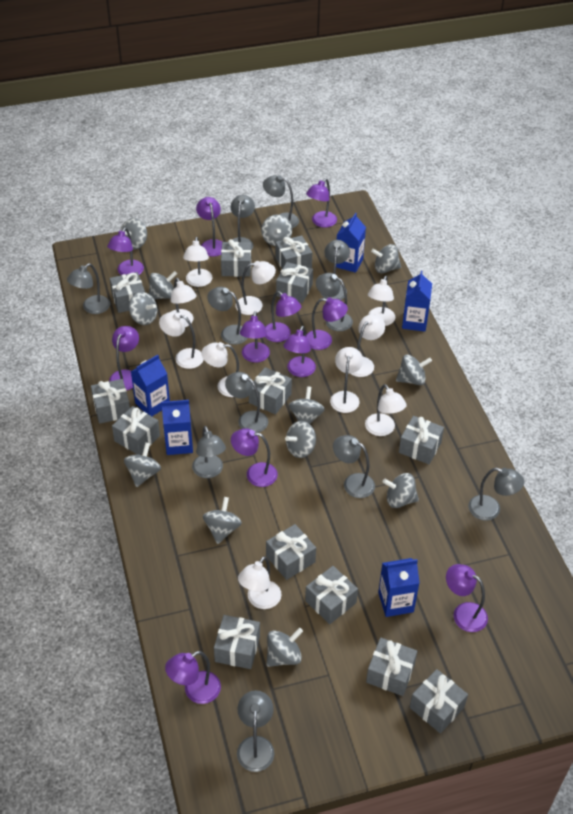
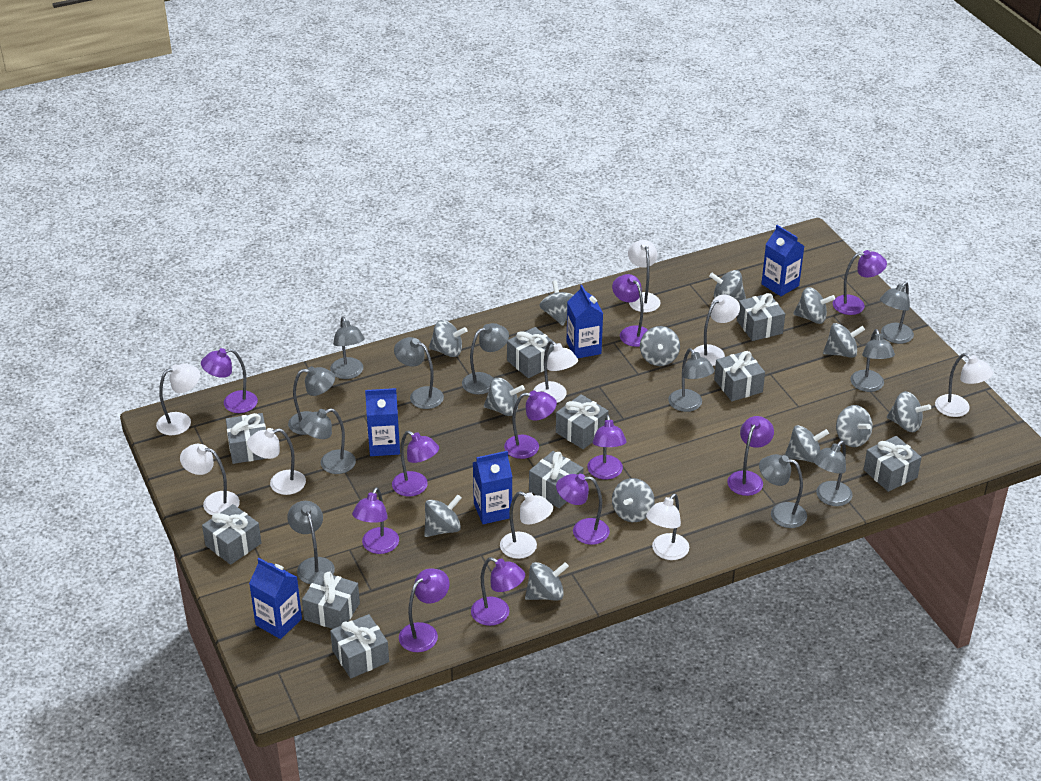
grey gift: [91,379,130,424] [110,272,145,313] [112,406,160,455] [214,615,260,669] [221,239,251,277] [249,367,292,415] [266,524,316,580] [275,235,312,269] [276,262,313,303] [305,566,358,624] [366,638,417,696] [399,416,444,464] [410,669,468,733] = 13 -> [202,504,261,565] [226,413,266,464] [302,571,360,629] [330,614,389,679] [507,327,554,378] [529,451,583,508] [556,394,609,449] [714,351,765,401] [737,293,785,341] [863,436,922,492] = 10
grey spinning top: [120,218,147,250] [124,442,161,487] [129,292,157,325] [149,271,177,299] [203,497,242,544] [261,215,292,246] [266,628,303,667] [285,421,316,458] [289,386,325,424] [371,244,401,273] [382,473,419,508] [396,355,432,385] = 12 -> [424,495,461,537] [429,320,467,357] [484,378,525,416] [525,562,569,601] [539,280,574,326] [612,478,655,522] [640,326,680,366] [709,270,746,301] [785,425,829,463] [793,287,835,324] [823,323,865,358] [836,405,873,447] [887,391,931,432] = 13
white lamp: [159,312,204,369] [170,278,197,327] [183,237,212,287] [201,342,239,397] [235,261,276,315] [238,556,282,609] [330,347,363,413] [350,315,385,377] [365,384,407,436] [368,276,395,326] = 10 -> [156,364,200,435] [180,444,240,515] [247,428,306,495] [500,491,553,559] [533,341,578,403] [628,240,660,312] [646,493,689,560] [693,295,740,366] [935,353,993,417] = 9

